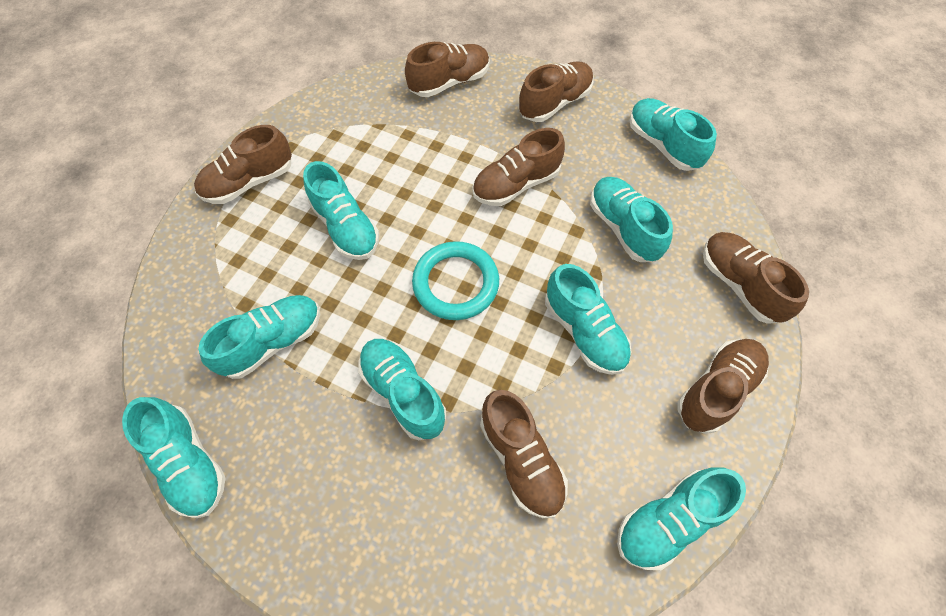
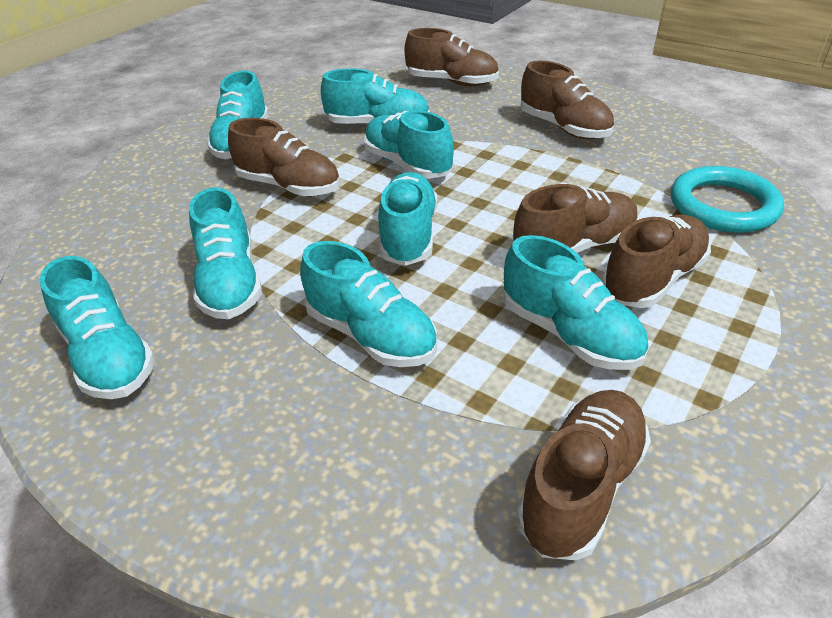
brown shoe: [194,125,292,204] [405,42,490,97] [472,128,565,206] [480,390,568,518] [518,61,593,122] [677,339,769,434] [703,232,809,324] = 7 -> [228,118,340,196] [404,28,499,86] [513,184,639,253] [517,390,651,560] [521,60,614,139] [602,215,711,308] = 6

